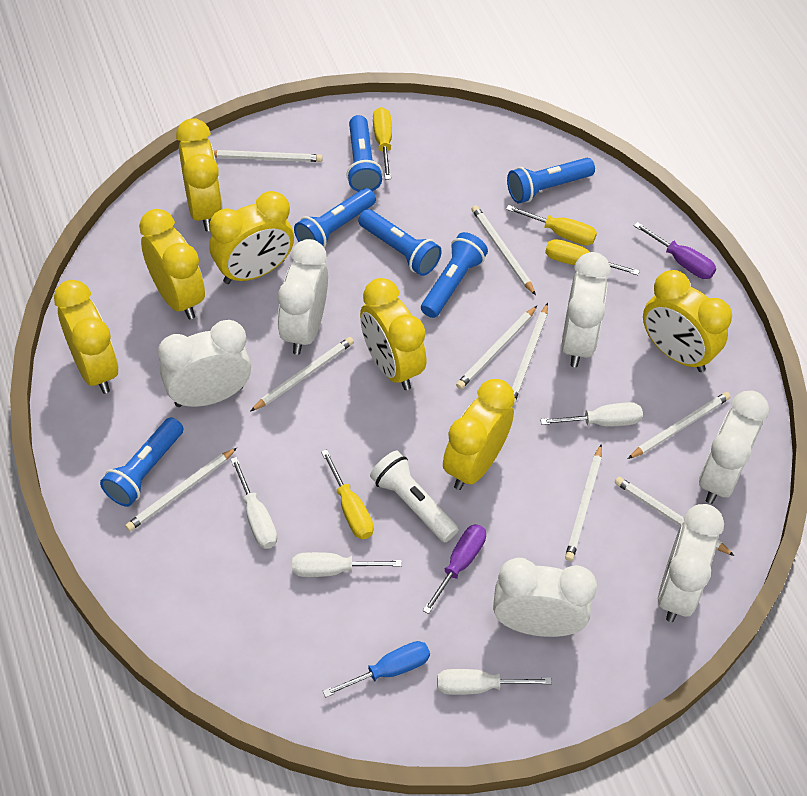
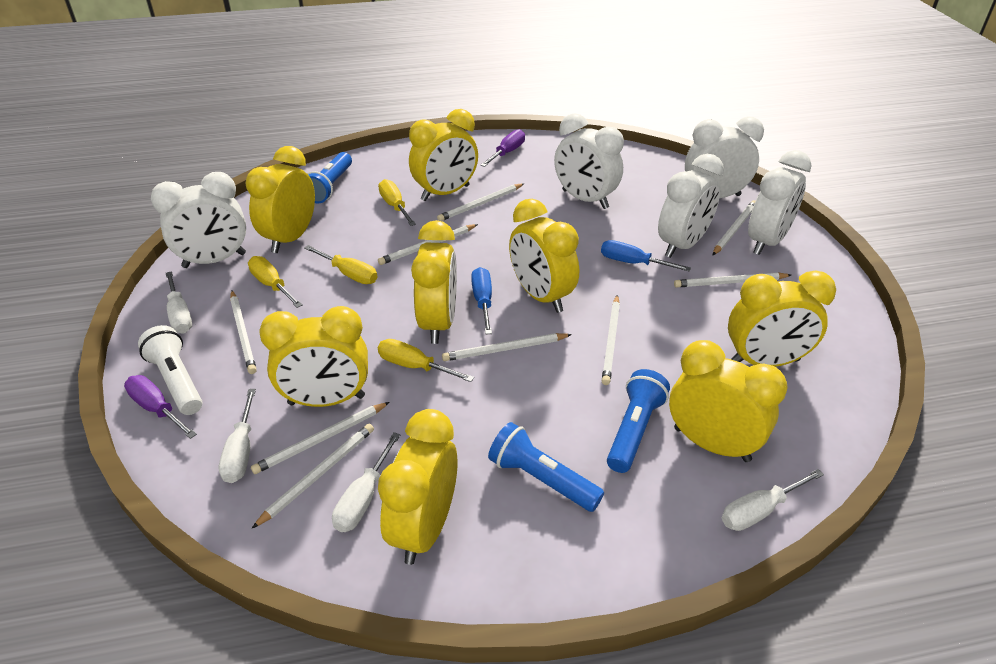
blue flashlight: [100,417,184,507] [294,188,376,248] [346,115,383,192] [358,209,442,276] [421,232,488,318] [507,158,595,203] = 6 -> [307,152,352,203] [488,422,604,512] [607,369,670,473] = 3
blue screwdriver: [323,641,430,698] = 1 -> [471,267,492,334] [601,240,691,272] = 2
white clock: [158,320,251,407] [278,239,328,355] [493,558,597,637] [561,252,611,367] [658,504,724,622] [699,391,769,504] = 6 -> [151,172,246,268] [554,113,624,209] [658,154,724,258] [685,117,764,198] [748,150,812,255] = 5
yellow clock: [54,280,119,394] [139,209,205,319] [176,118,223,231] [209,191,294,284] [360,278,426,390] [443,379,515,490] [643,270,732,372] = 7 -> [246,146,315,253] [259,306,368,407] [378,409,457,565] [409,109,478,201] [411,220,457,344] [509,199,579,313] [669,340,788,462] [728,270,836,367] = 8

